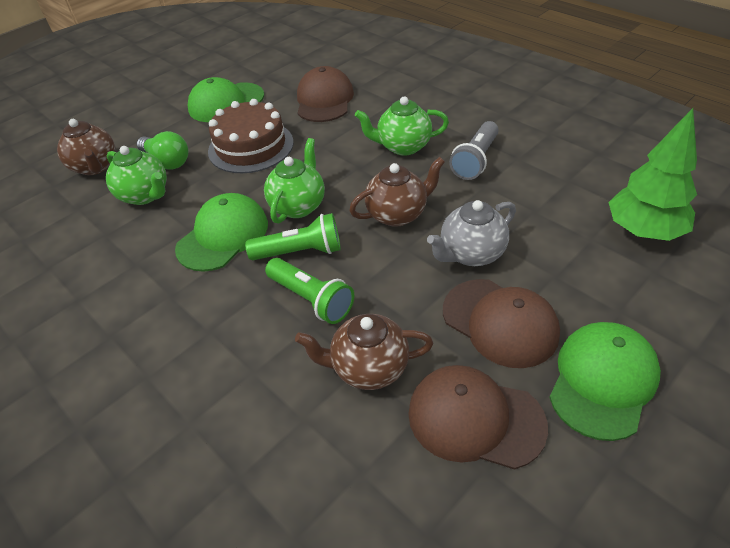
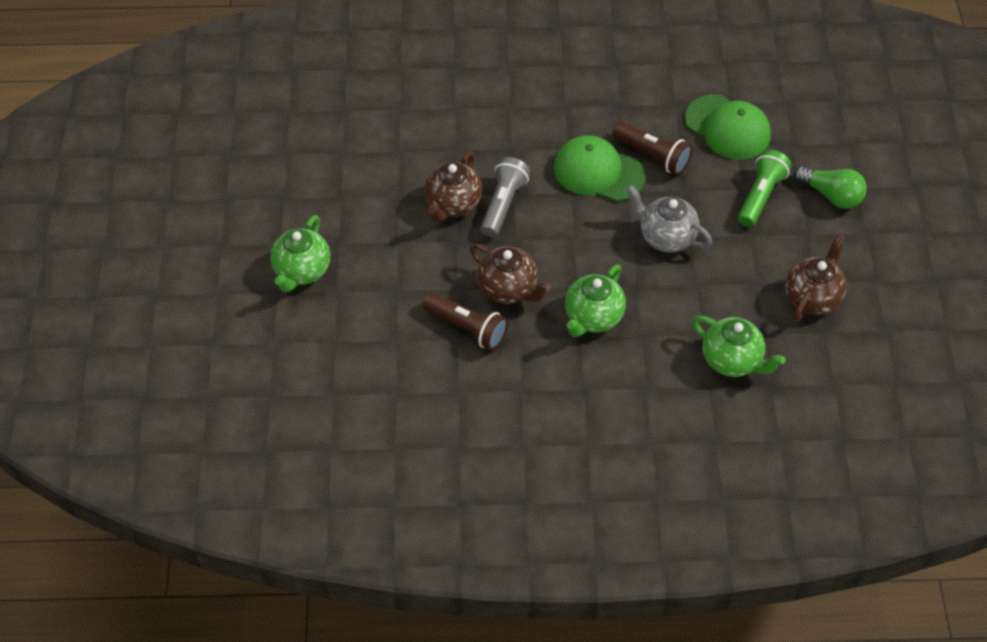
brown cake: [208,99,294,173] = 1 -> none = 0
brown cap: [297,66,354,122] [408,365,548,470] [443,279,560,368] = 3 -> none = 0
brown flashlight: none = 0 -> [423,293,508,350] [613,122,693,175] = 2
green cap: [175,193,268,272] [187,77,264,122] [549,322,661,441] = 3 -> [554,135,645,202] [685,94,771,160] = 2
green flashlight: [245,213,341,260] [265,258,354,324] = 2 -> [738,150,792,227] = 1
green tree: [608,108,697,241] = 1 -> none = 0

